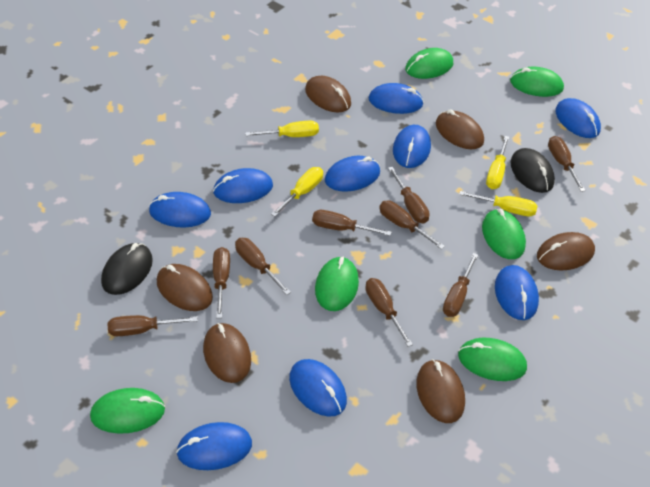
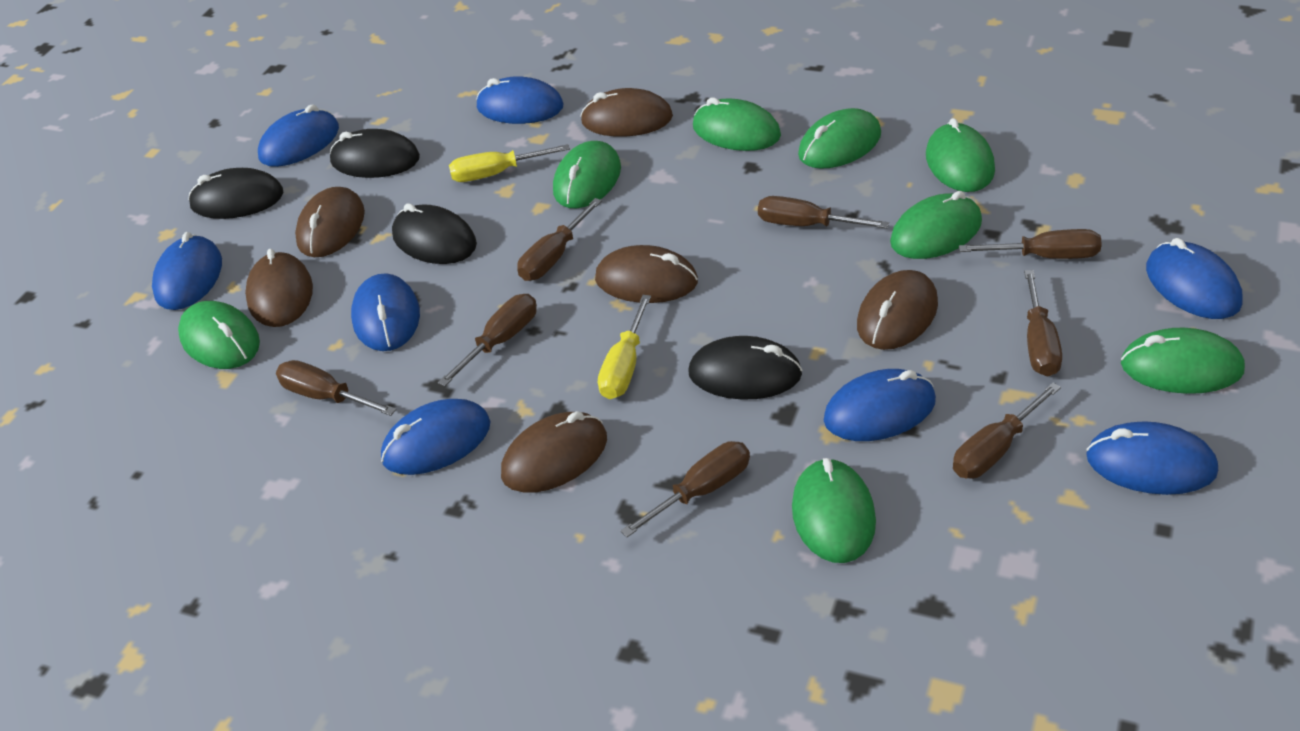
black mouse: [101,243,153,295] [511,148,555,193] = 2 -> [188,168,283,219] [330,129,420,178] [392,203,477,264] [688,336,802,400] = 4
blue mouse: [149,192,211,228] [176,422,252,470] [213,168,273,203] [289,359,347,417] [325,156,380,192] [368,83,424,114] [393,125,431,168] [495,265,539,320] [555,98,601,138] = 9 -> [152,232,222,310] [258,105,339,167] [351,273,420,351] [381,399,491,475] [476,76,564,124] [824,369,936,441] [1086,421,1218,495] [1146,238,1243,319] = 8
brown screwdriver: [107,315,198,336] [213,247,230,318] [235,238,291,295] [312,210,392,236] [365,278,413,347] [379,200,445,249] [388,167,430,224] [443,253,478,317] [548,136,586,192] = 9 -> [276,360,396,416] [438,294,537,387] [517,198,602,281] [621,441,750,537] [758,196,889,228] [953,383,1061,479] [959,229,1102,259] [1024,270,1062,377] = 8
green mouse: [90,388,165,434] [315,257,359,311] [405,48,453,79] [458,338,527,381] [482,209,526,259] [510,67,564,97] = 6 -> [178,301,260,369] [553,141,621,208] [693,98,781,151] [792,458,876,563] [798,108,881,169] [890,191,982,259] [926,118,995,192] [1121,328,1245,394] = 8
yellow screwdriver: [245,121,319,137] [271,167,323,217] [459,191,537,216] [486,136,509,189] = 4 -> [449,144,570,182] [598,295,651,399] = 2

